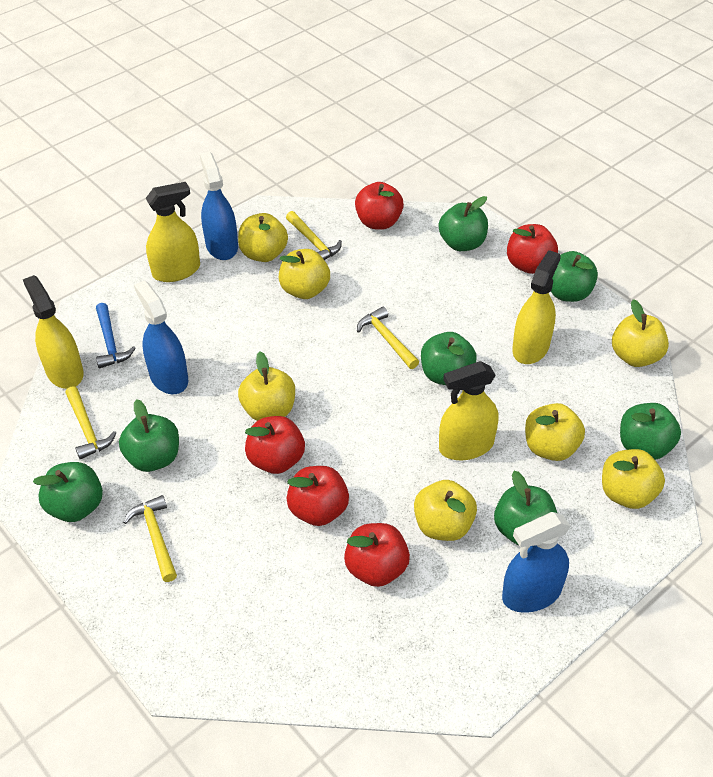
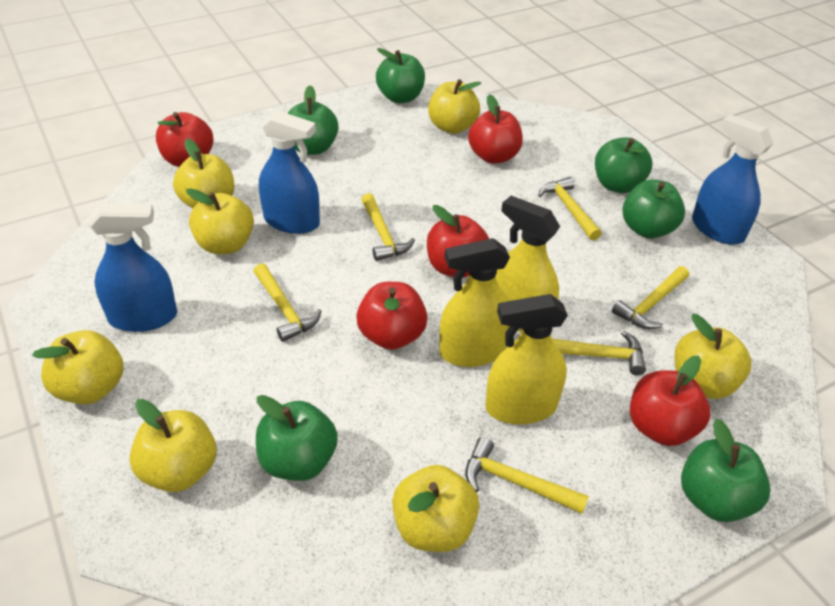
blue hammer: [96,303,135,368] = 1 -> none = 0
green apple: [33,462,103,522] [119,399,179,472] [421,332,477,385] [439,196,488,251] [494,471,557,545] [551,251,598,302] [620,403,681,460] = 7 -> [256,395,338,481] [288,85,339,155] [376,48,425,103] [595,137,652,193] [622,179,685,239] [681,419,770,522] = 6
yellow hammer: [65,386,116,459] [123,495,177,582] [286,211,342,260] [357,307,419,369] = 4 -> [254,264,321,342] [361,193,415,261] [465,437,589,514] [538,177,602,240] [551,331,646,375] [612,266,689,329] = 6
yellow spray bottle: [23,275,84,389] [146,182,200,282] [439,361,498,460] [512,250,561,364] = 4 -> [439,238,510,367] [486,294,568,425] [495,196,560,332] = 3

